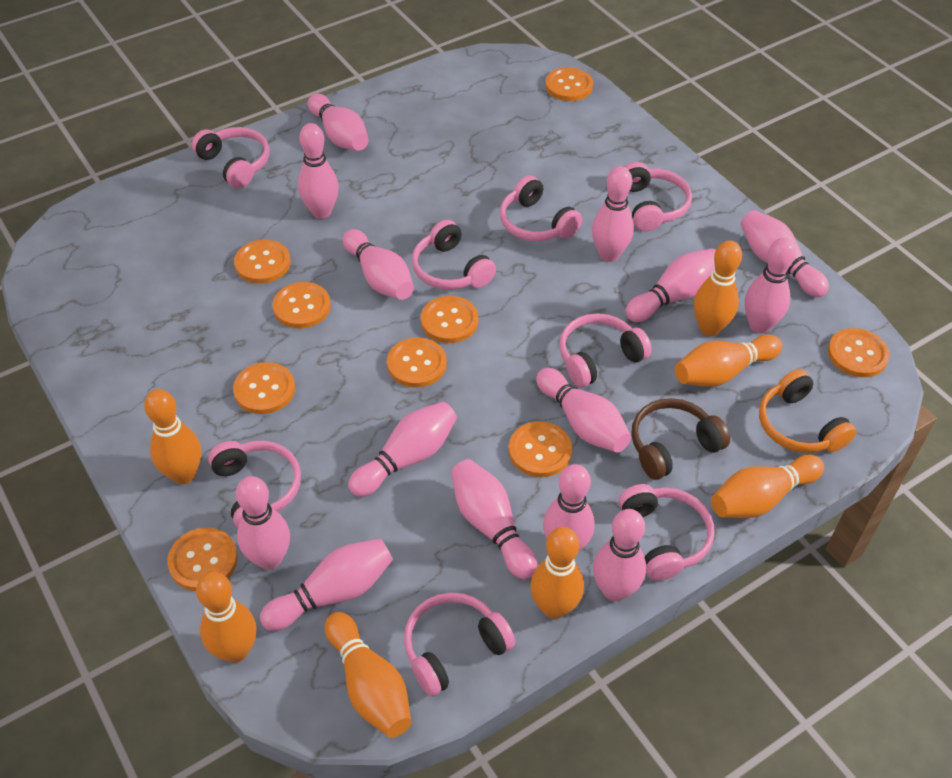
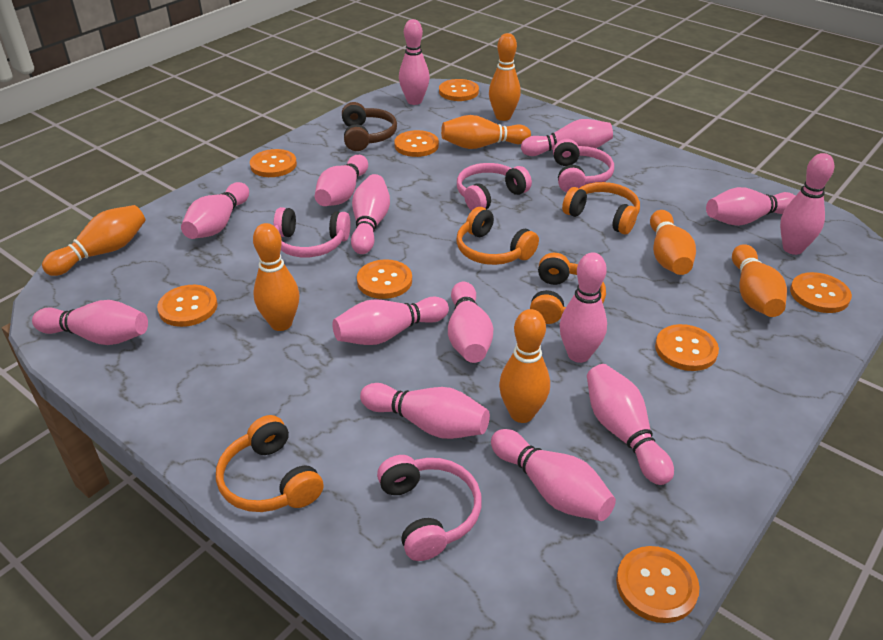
orange button: [167,528,238,591] [233,362,295,414] [234,240,291,284] [273,282,331,328] [387,337,447,387] [421,296,478,343] [509,421,572,477] [545,67,593,101] [828,328,890,377] = 9 -> [157,285,218,327] [250,149,297,177] [357,259,412,299] [394,130,439,157] [439,79,479,101] [616,546,700,623] [655,324,719,371] [790,272,852,313] = 8
orange headphones: [759,369,856,453] = 1 -> [216,415,323,512] [456,207,539,265] [530,253,606,324] [562,182,640,234] = 4
pink headphones: [191,127,269,188] [208,441,301,528] [404,592,515,697] [412,220,496,290] [500,175,582,241] [559,313,652,387] [619,484,714,581] [625,162,692,231] = 8 -> [274,207,351,257] [377,455,482,561] [457,163,532,211] [553,139,614,193] = 4

